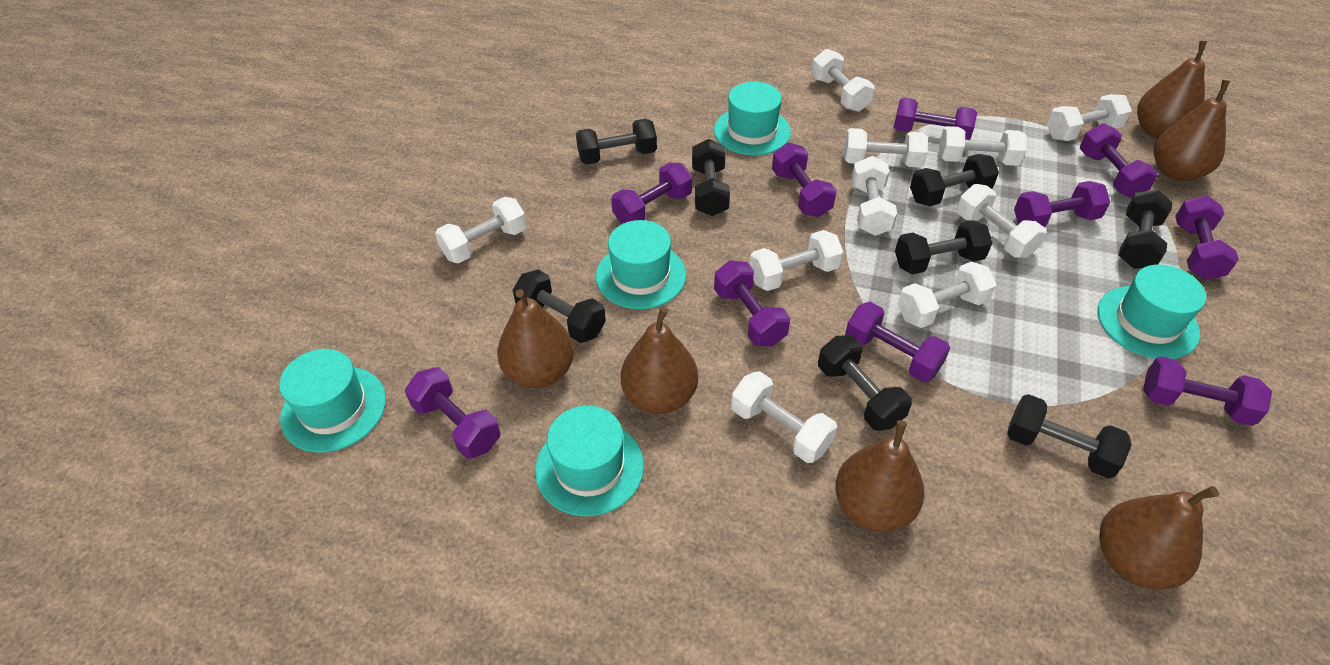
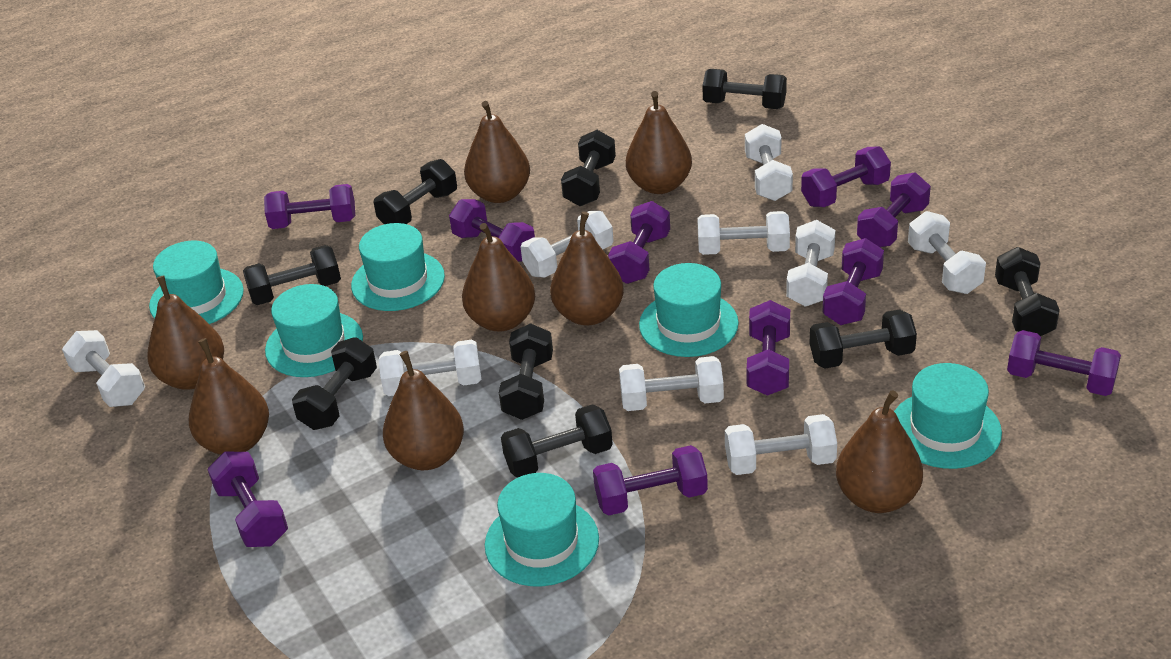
black dumbbell: [513,270,606,343] [576,119,657,165] [692,139,730,216] [818,335,912,431] [895,220,992,274] [910,154,999,206] [1007,394,1131,478] [1119,190,1173,269] = 8 -> [243,245,341,305] [292,337,377,430] [374,159,457,224] [499,324,553,420] [501,404,613,478] [561,130,616,206] [702,69,787,109] [810,309,917,369] [995,247,1060,336] = 9
brown pear: [497,289,574,388] [621,307,698,414] [835,420,924,532] [1099,486,1219,590] [1137,41,1207,139] [1154,80,1230,181] = 6 -> [147,276,224,390] [189,338,269,455] [383,351,464,470] [462,223,535,332] [464,101,530,203] [550,212,624,325] [626,91,692,194] [836,390,923,513] = 8
turquoise hat: [279,349,386,452] [535,405,644,517] [596,220,686,309] [714,82,791,155] [1098,264,1206,359] = 5 -> [149,241,244,324] [265,284,363,377] [351,223,445,311] [485,473,599,586] [639,263,739,357] [894,363,1002,469] = 6
white dumbbell: [435,197,527,263] [731,371,837,463] [749,230,843,291] [811,49,875,112] [844,128,928,168] [851,156,897,236] [898,262,997,328] [939,126,1027,166] [956,184,1047,258] [1047,94,1132,141] = 10 -> [62,330,145,407] [379,339,482,396] [521,211,614,278] [619,356,724,411] [697,211,790,255] [725,414,837,475] [745,124,793,201] [786,220,835,307] [908,211,986,294] = 9

